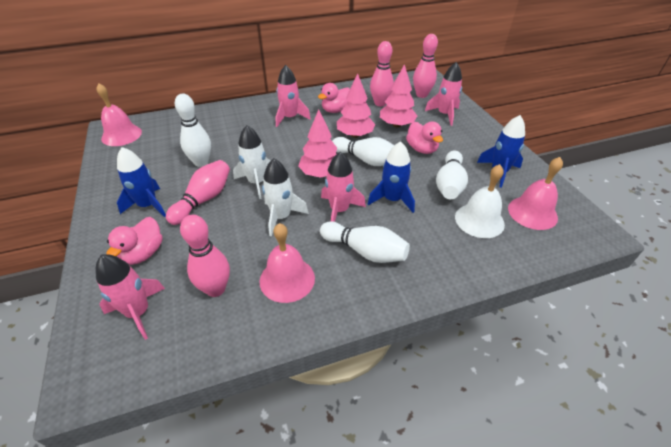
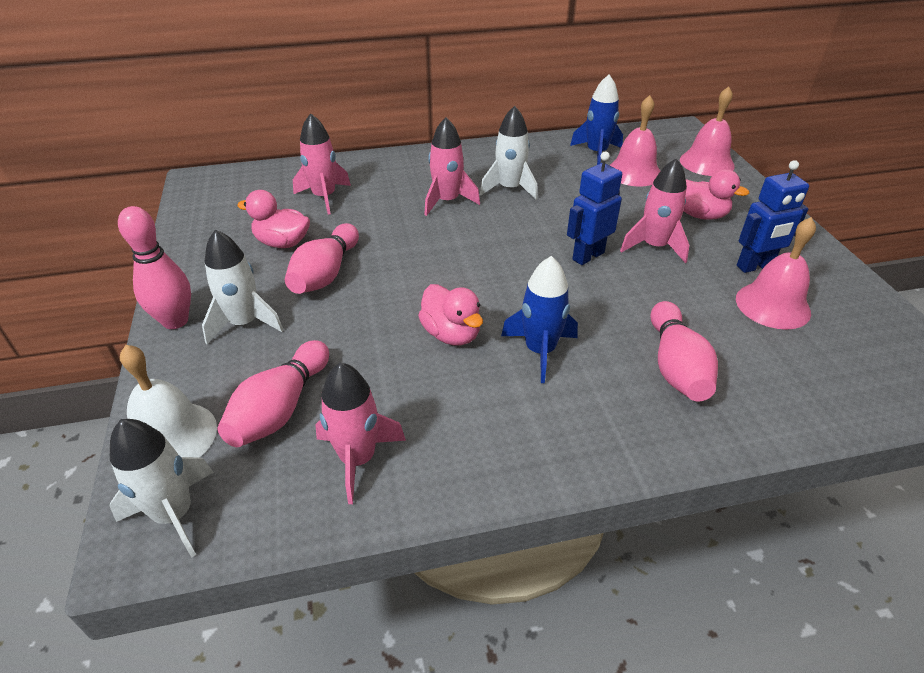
blue robot: none = 0 -> [567,152,622,265] [737,160,809,273] = 2
blue rocket: [117,147,166,217] [368,141,415,213] [477,115,525,188] = 3 -> [501,256,578,383] [570,75,623,165] = 2
pink tree: [298,109,337,178] [337,74,375,138] [380,64,417,128] = 3 -> none = 0
white bowling pin: [175,94,211,167] [320,221,410,263] [332,137,394,166] [436,151,468,199] = 4 -> none = 0
white rocket: [233,125,271,199] [262,158,309,237] = 2 -> [109,419,214,558] [202,229,283,344] [480,106,538,200] = 3

